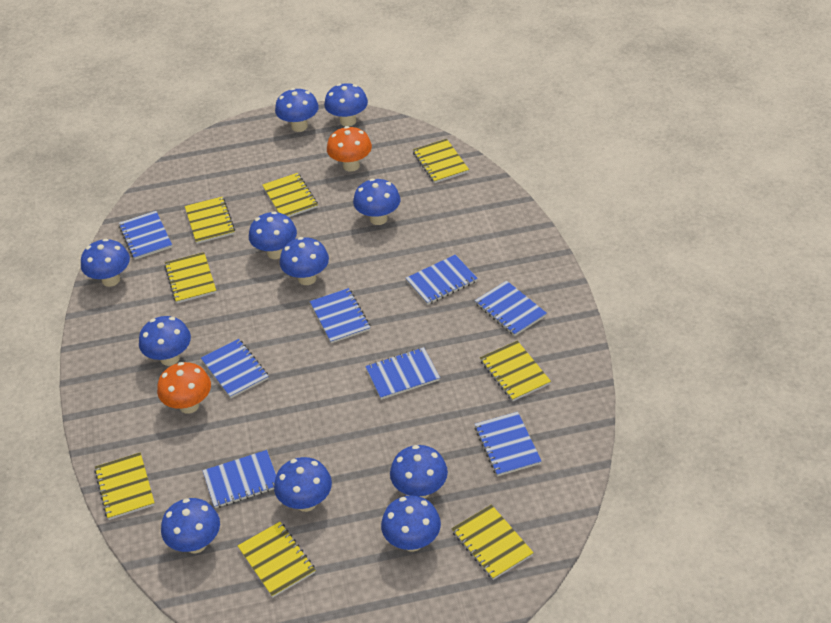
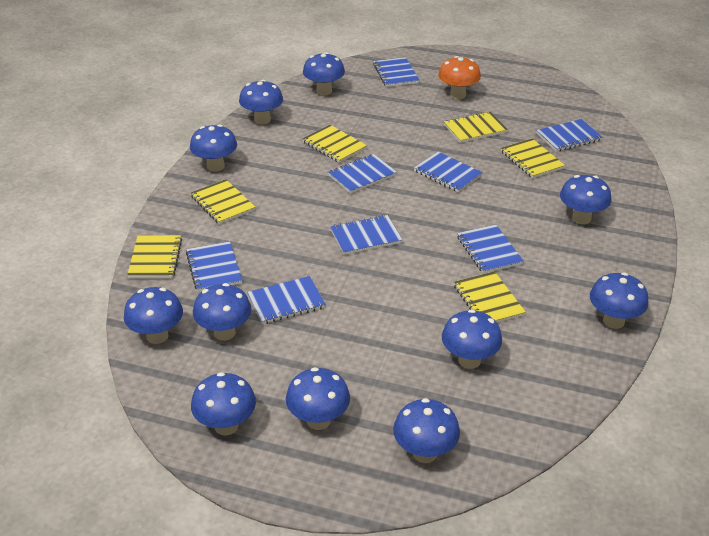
orange mushroom: [157,362,211,414] [327,126,372,172] = 2 -> [438,56,481,99] = 1
yellow notebook: [94,452,155,520] [164,252,216,303] [185,197,235,244] [238,522,316,598] [262,173,318,217] [413,139,469,183] [451,504,534,580] [480,341,551,401] = 8 -> [127,235,182,279] [191,179,255,224] [302,125,367,163] [444,111,508,143] [454,271,526,323] [501,138,565,178] = 6

